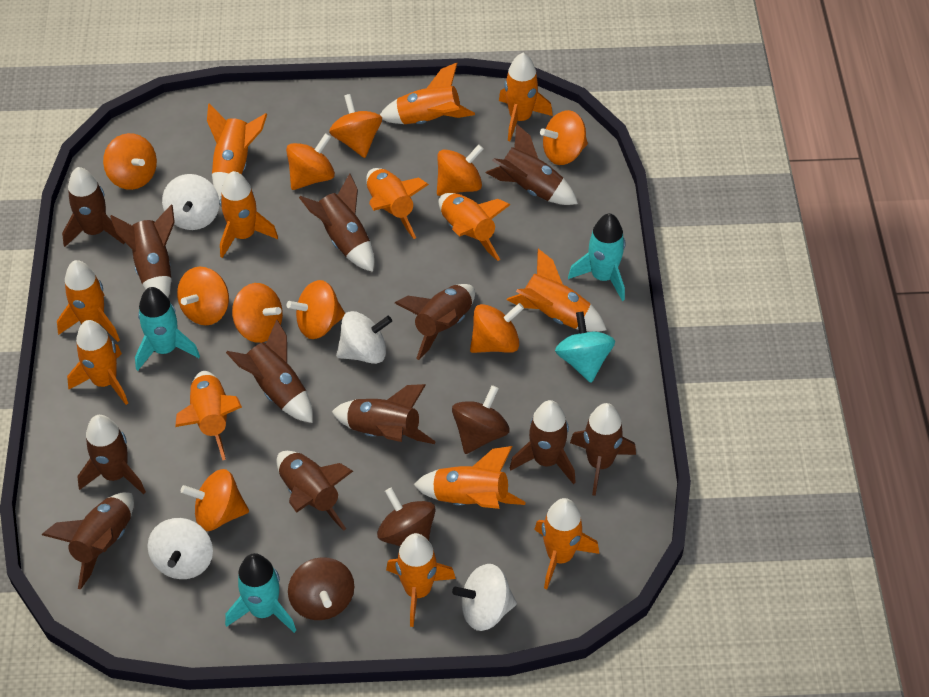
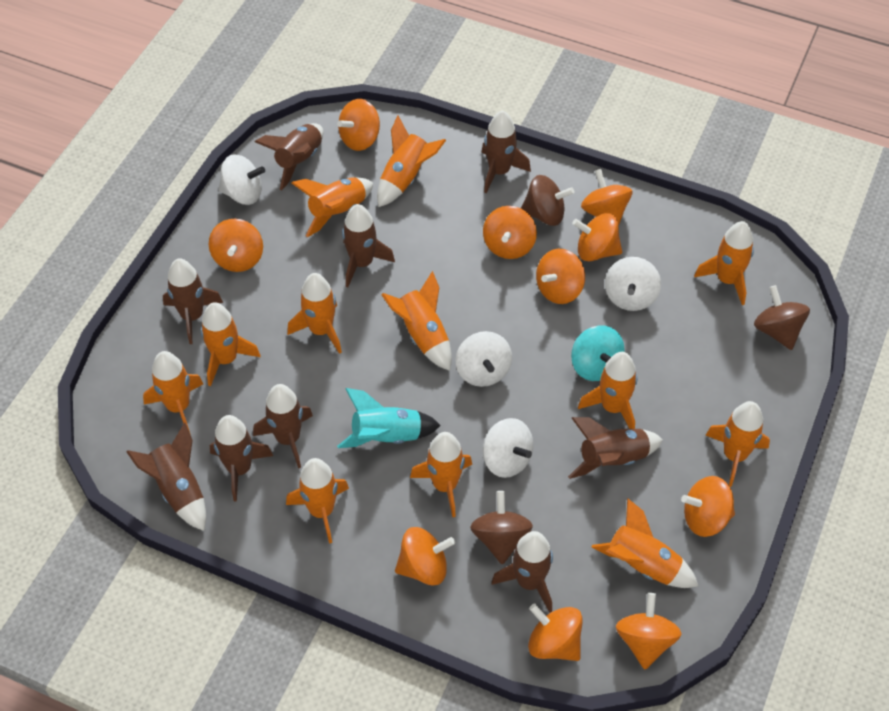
brown rocket: [42,492,134,589] [62,167,125,247] [77,415,146,494] [110,204,175,297] [226,320,313,423] [276,451,353,531] [299,173,374,272] [332,384,436,444] [395,284,475,360] [486,124,578,205] [510,400,576,484] [570,403,636,496] = 12 -> [126,423,206,531] [163,258,223,344] [210,415,273,501] [253,384,313,468] [255,123,323,190] [342,204,395,287] [481,110,531,193] [491,531,553,613] [568,417,663,479] = 9
orange rocket: [57,260,120,342] [67,320,128,405] [175,371,242,460] [207,103,267,200] [220,171,278,258] [366,168,429,239] [380,63,475,124] [386,533,456,627] [413,446,526,509] [439,193,511,261] [499,53,553,141] [507,249,607,332] [534,498,599,589] = 13 -> [143,351,203,433] [201,302,261,386] [286,458,349,544] [287,273,342,354] [292,177,373,237] [377,115,446,207] [381,271,452,371] [410,432,472,518] [578,352,637,429] [592,498,698,588] [694,221,754,305] [706,401,770,487] = 12
turquoise rocket: [135,287,200,371] [225,553,296,633] [568,213,625,301] = 3 -> [337,388,441,448] = 1

